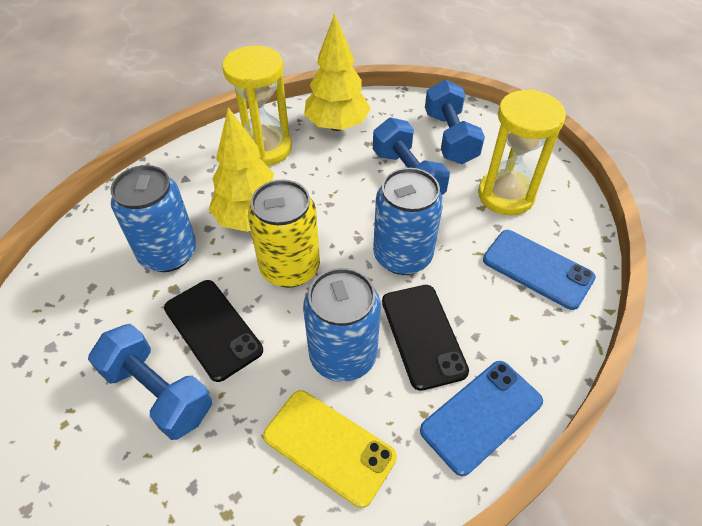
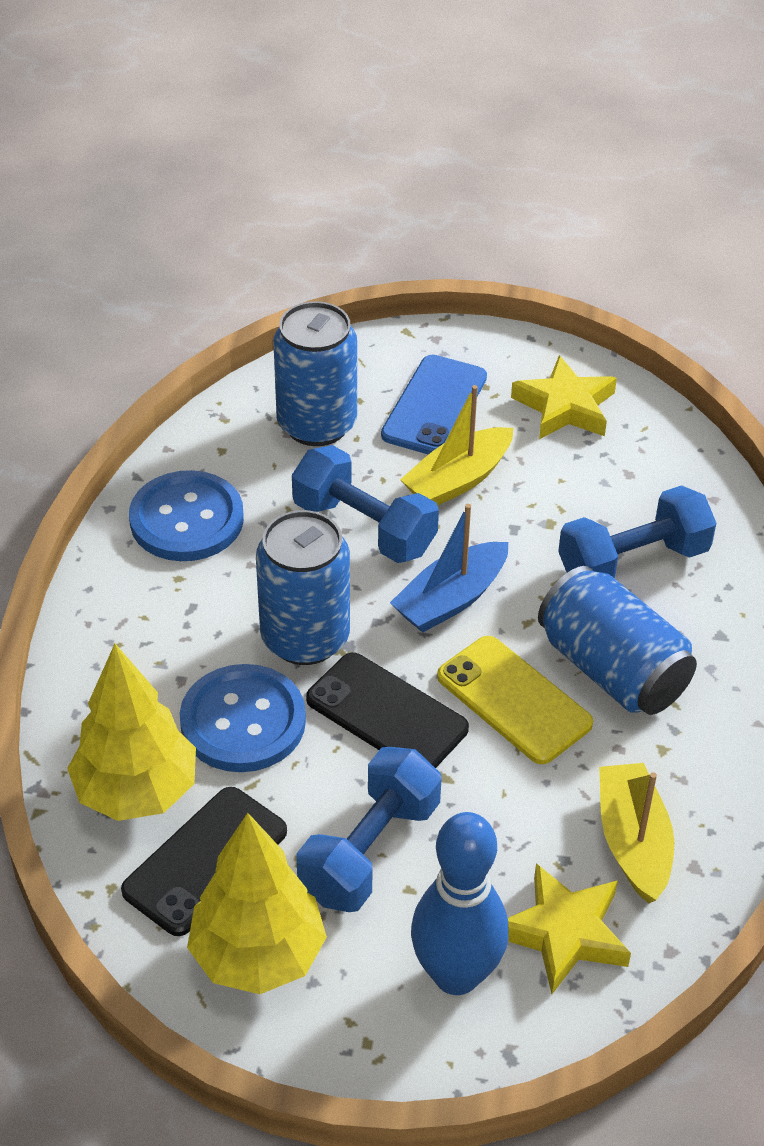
blue boat: none = 0 -> [390,504,508,633] = 1
blue bowling pin: none = 0 -> [411,812,509,995] = 1
blue button: none = 0 -> [129,470,244,561] [180,664,306,772] = 2
blue phone: [420,361,543,476] [483,230,596,310] = 2 -> [381,355,487,455] = 1
yellow boat: none = 0 -> [400,385,513,506] [599,763,674,903] = 2
yellow can: [248,179,320,288] = 1 -> none = 0
yellow hourglass: [222,46,292,166] [478,89,566,215] = 2 -> none = 0
yellow star: none = 0 -> [508,863,631,994] [511,355,617,439] = 2

